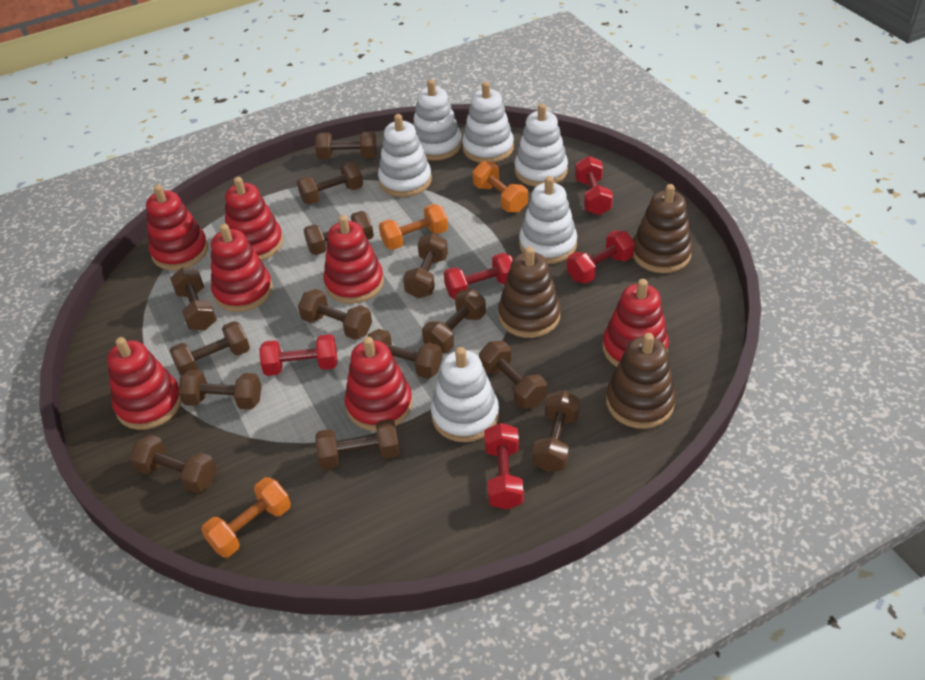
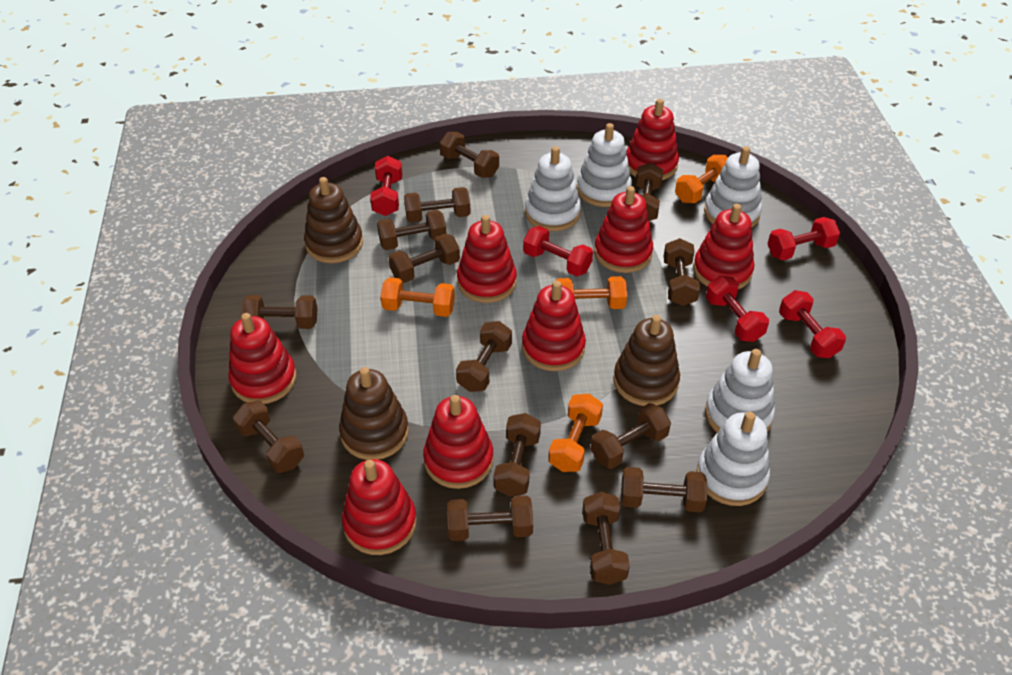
orange dumbbell: [201,477,291,557] [379,204,448,250] [473,161,528,213] = 3 -> [380,277,455,317] [548,394,603,472] [556,276,627,309] [675,155,728,203] = 4
red stacking toy: [107,337,181,430] [146,185,208,270] [211,224,273,312] [225,177,283,261] [323,215,384,304] [345,337,413,431] [602,279,669,367] = 7 -> [228,313,296,404] [342,459,417,555] [423,395,494,489] [457,215,517,303] [522,281,586,371] [594,186,653,273] [626,99,679,180] [693,204,754,289] = 8
white stacking toy: [378,114,432,197] [413,79,462,161] [431,347,499,442] [462,82,514,163] [515,104,568,187] [519,176,577,264] = 6 -> [525,146,581,231] [577,123,632,207] [696,412,770,506] [704,146,762,228] [705,349,775,433] = 5

